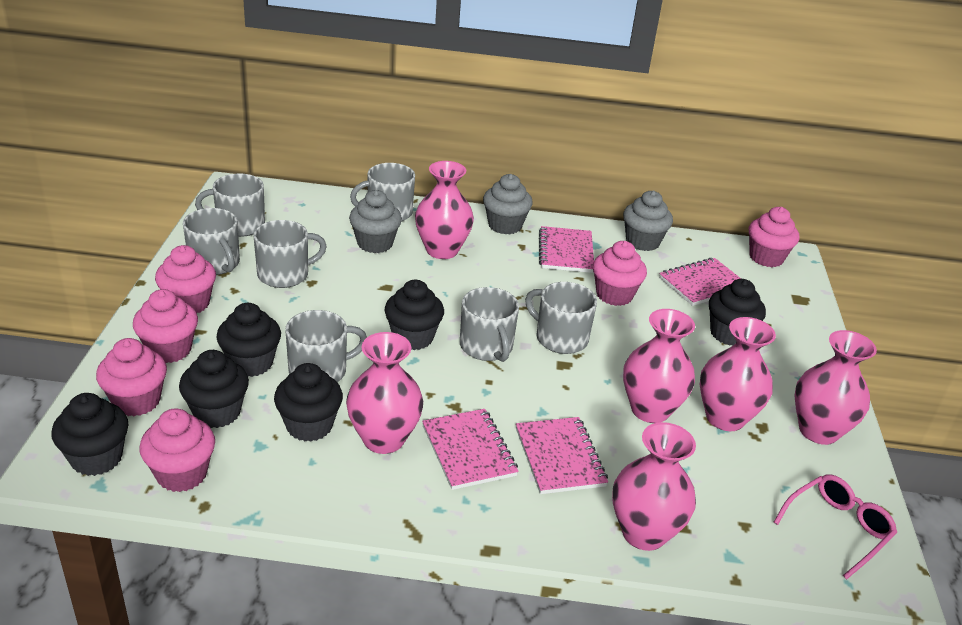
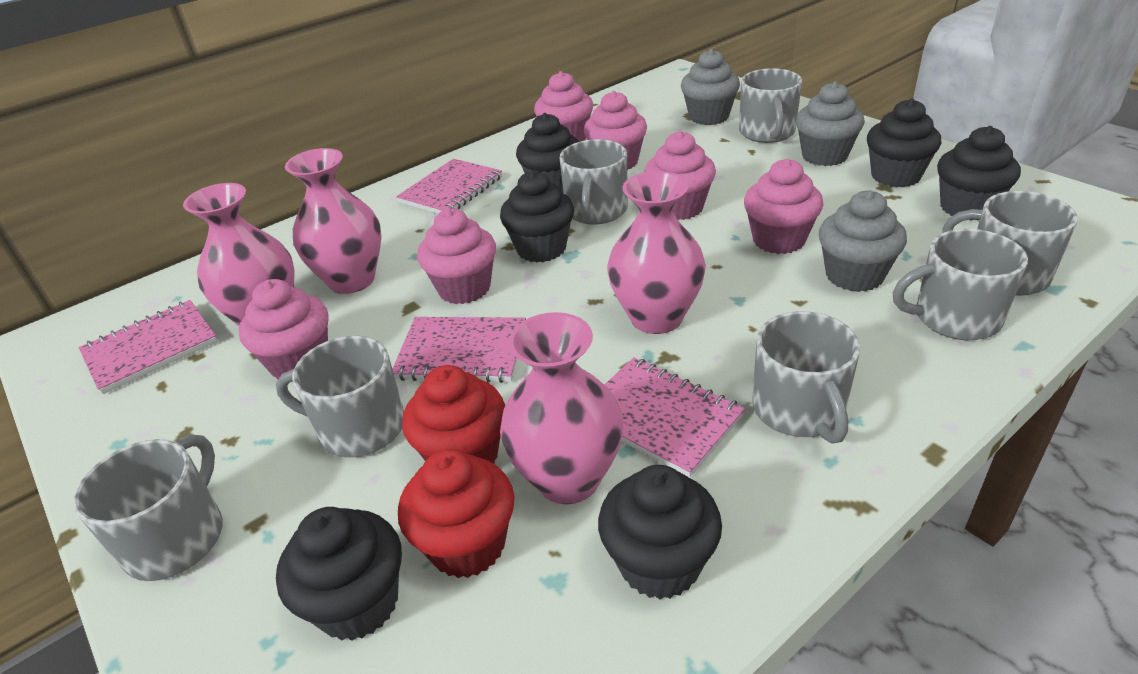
pink glasses: [774,474,897,579] = 1 -> none = 0
pink vase: [346,332,423,454] [415,161,474,259] [612,422,696,551] [623,309,695,423] [700,317,776,431] [794,330,877,445] = 6 -> [183,183,295,326] [285,148,382,294] [500,312,623,504] [607,171,706,334] = 4
red cupcake: none = 0 -> [398,449,515,578] [402,365,505,464] = 2

